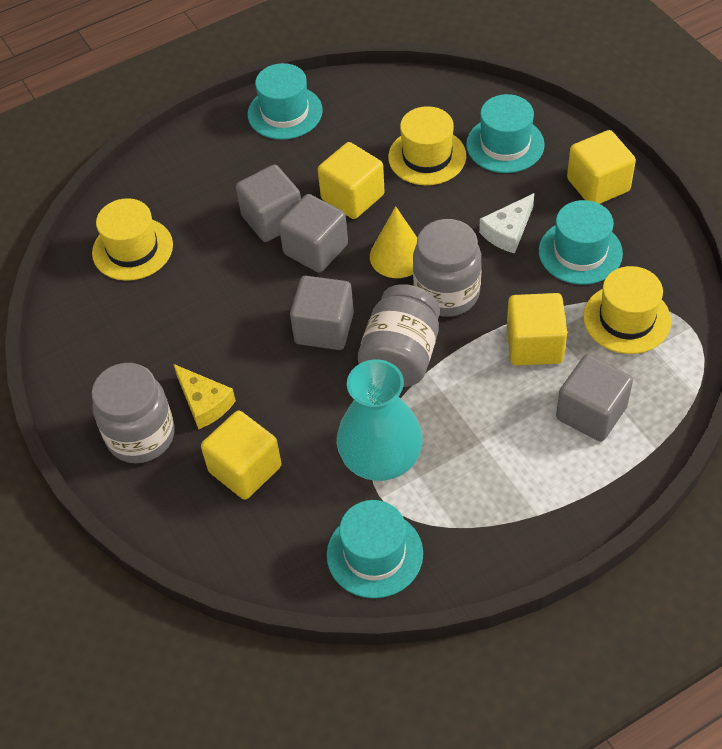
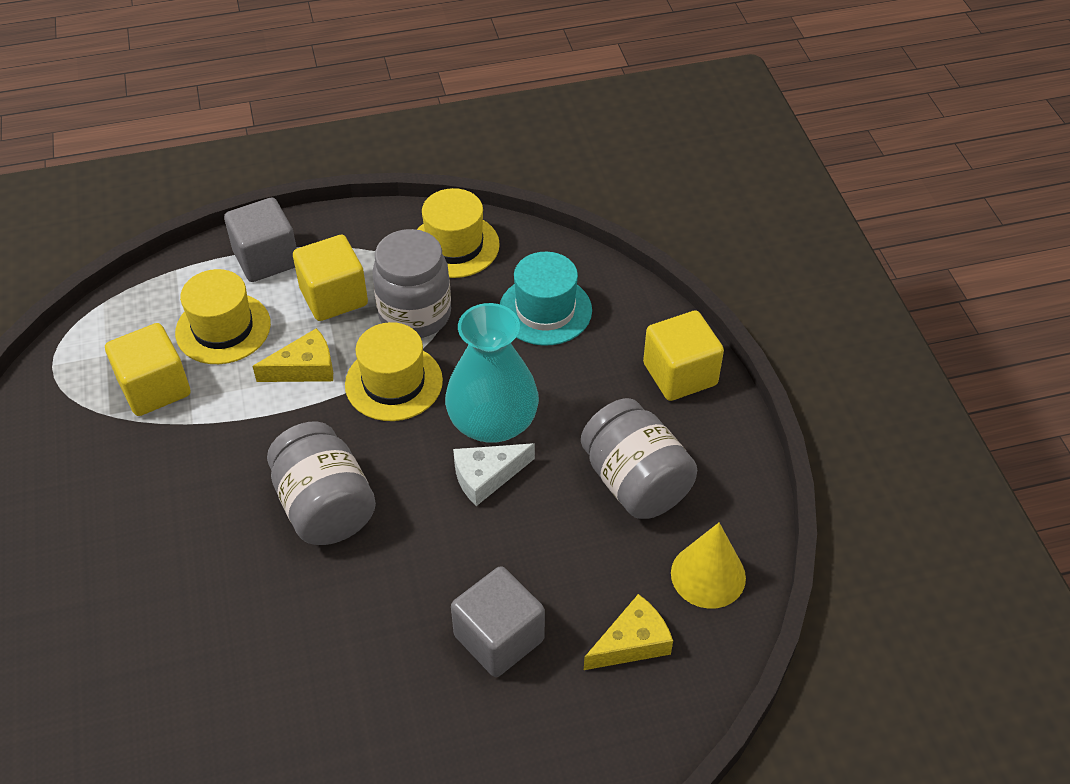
grey cube: [236,165,301,242] [279,194,348,273] [290,276,354,350] [556,355,633,442] = 4 -> [224,198,297,282] [451,566,545,677] = 2
turquoise hat: [248,63,323,140] [327,500,423,598] [466,94,545,173] [539,200,623,285] = 4 -> [500,252,592,346] = 1
yellow cheese: [173,364,236,430] = 1 -> [252,328,333,382] [584,594,673,670] = 2
yellow cube: [201,411,282,500] [318,142,385,219] [507,293,567,366] [567,130,636,204] = 4 -> [105,323,190,416] [293,235,368,321] [643,310,724,401] = 3

